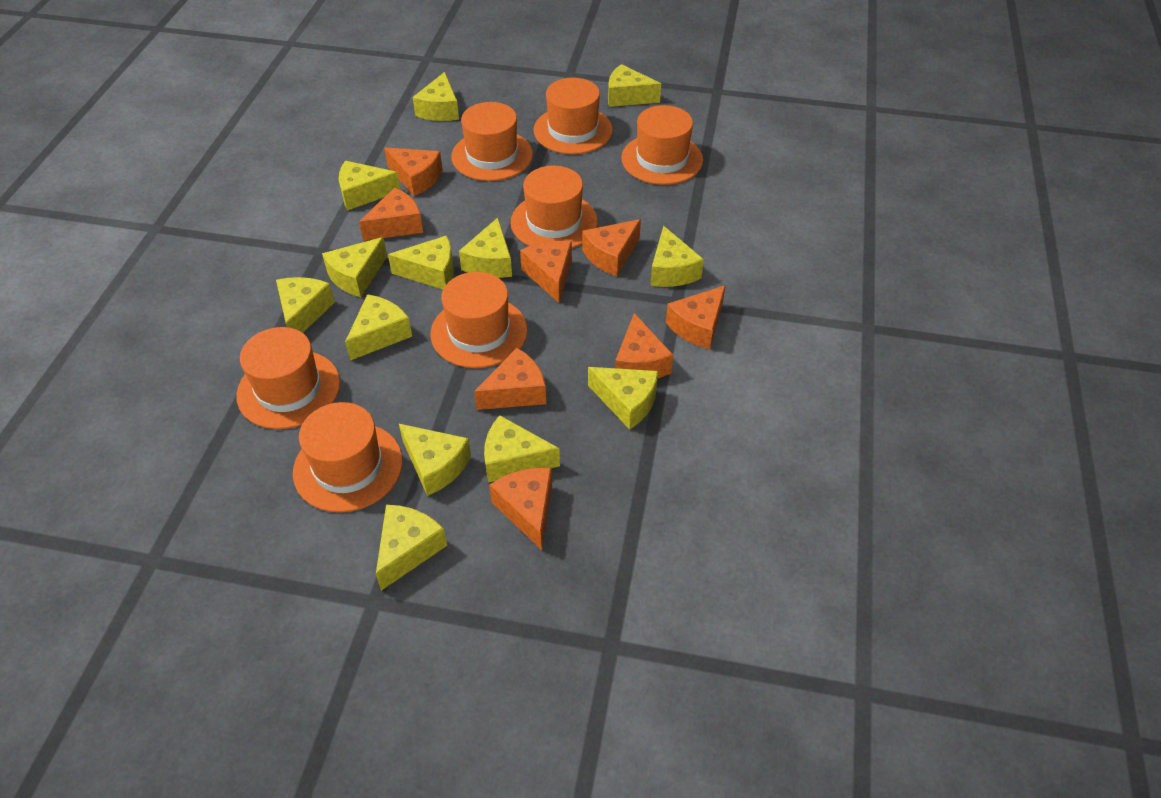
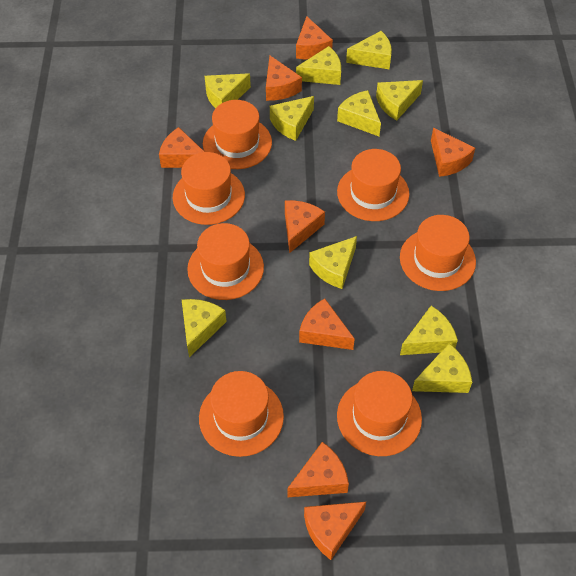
yellow cheese: [276,277,335,333] [322,237,387,297] [339,161,401,210] [345,294,412,361] [376,505,447,591] [388,235,454,289] [399,424,471,496] [413,72,459,121] [459,218,512,278] [484,415,560,483] [588,367,658,430] [608,64,661,107] [650,226,704,287] = 13 -> [182,299,227,357] [204,73,251,108] [270,96,314,141] [296,46,341,85] [309,236,357,289] [337,90,381,136] [346,31,392,69] [376,80,423,121] [400,306,458,355] [412,344,472,393] = 10

